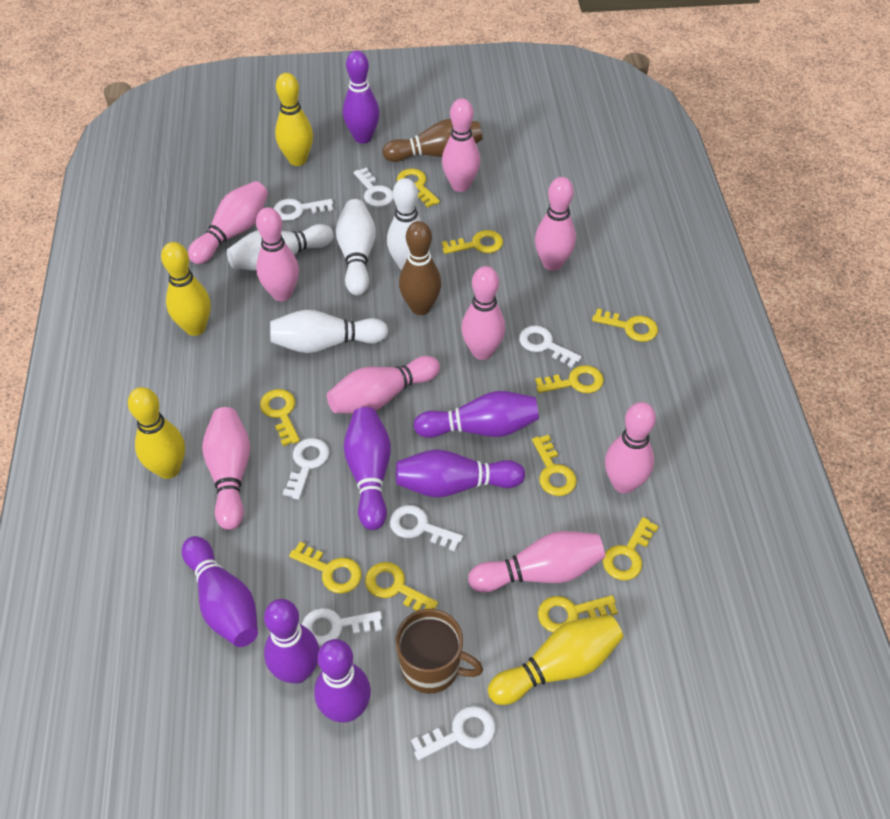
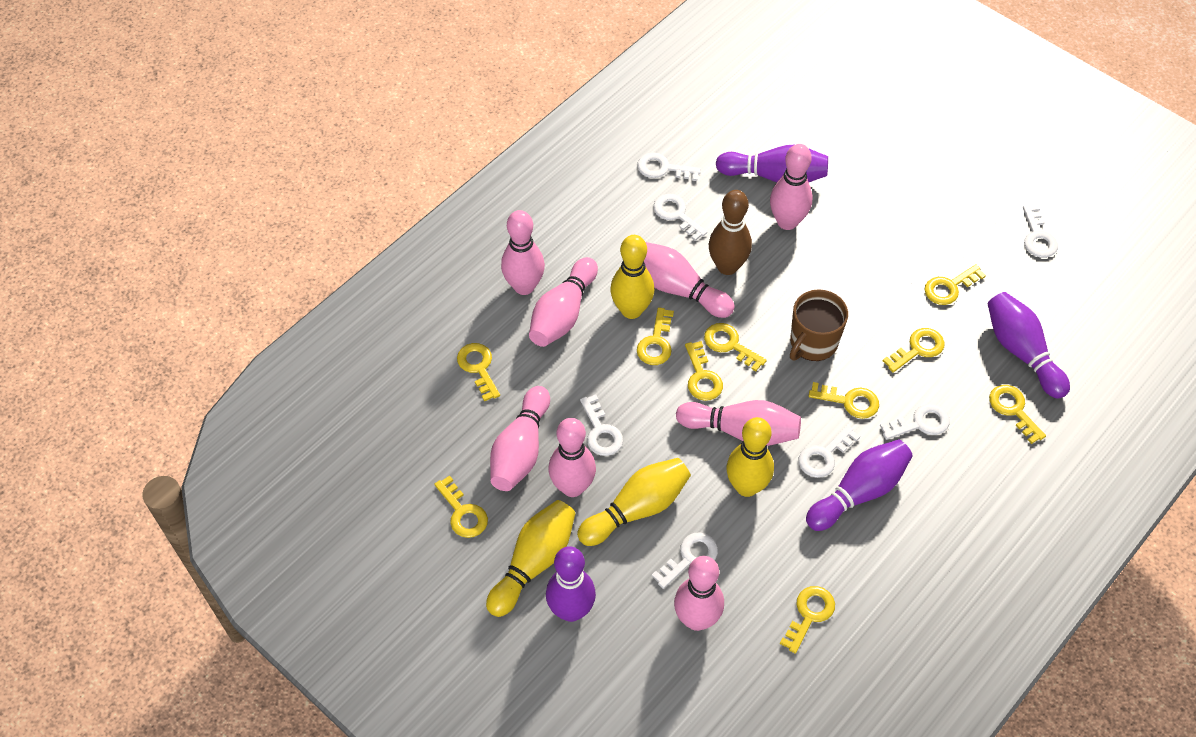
brown bowling pin: [382,119,483,162] [399,221,441,315] = 2 -> [709,190,752,275] = 1
pink bowling pin: [188,181,268,264] [202,407,250,530] [256,207,299,301] [327,356,440,414] [442,98,480,192] [461,266,505,360] [468,531,605,592] [535,177,576,271] [605,402,656,494] = 9 -> [490,386,550,491] [501,210,545,295] [529,257,598,347] [549,418,596,497] [644,242,735,318] [674,556,724,631] [676,400,801,446] [770,144,813,230] = 8
purple bowling pin: [182,536,258,647] [264,599,320,684] [314,639,371,723] [343,51,380,143] [344,407,391,530] [396,449,525,497] [413,391,539,438] = 7 -> [546,546,596,622] [716,145,828,183] [806,439,913,531] [987,292,1070,399] = 4
white bowling pin: [227,224,334,271] [270,310,388,353] [336,199,376,296] [387,178,421,270] = 4 -> none = 0

